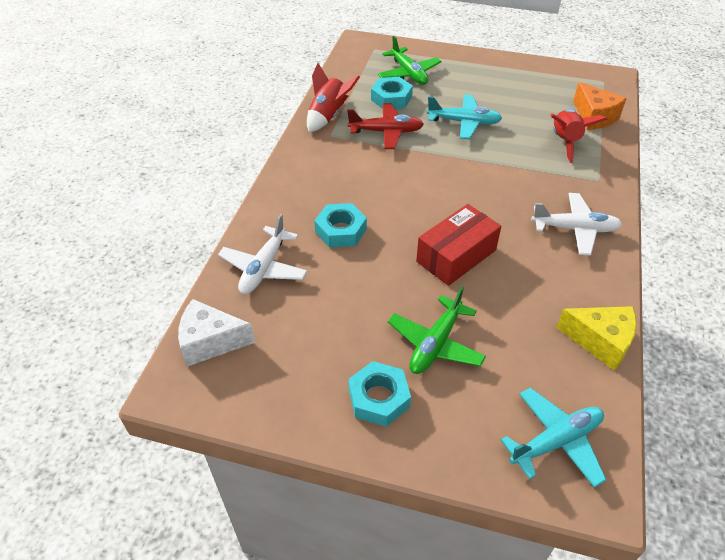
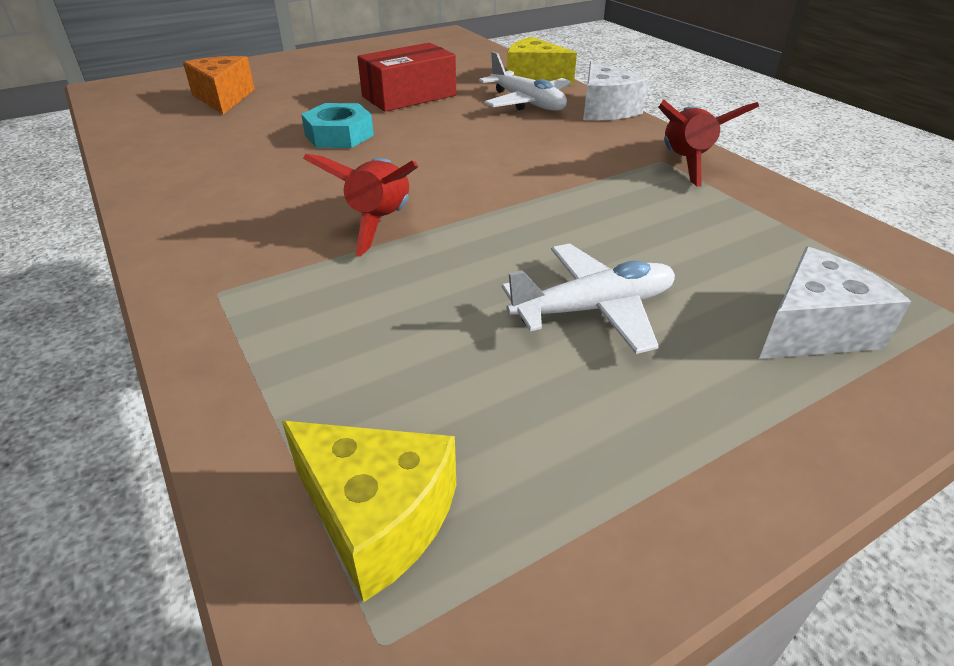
green plane: [378,36,442,85] [388,286,486,374] = 2 -> none = 0
red plane: [347,103,424,149] = 1 -> none = 0
turquoise nut: [314,203,367,248] [349,361,411,427] [371,77,413,109] = 3 -> [301,103,374,148] = 1
turquoise plane: [427,94,502,139] [501,388,606,488] = 2 -> none = 0
white cheese: [178,299,255,367] = 1 -> [583,61,649,120] [759,247,911,359] = 2
yellow cheese: [556,306,637,371] = 1 -> [282,421,456,602] [507,37,577,85] = 2

